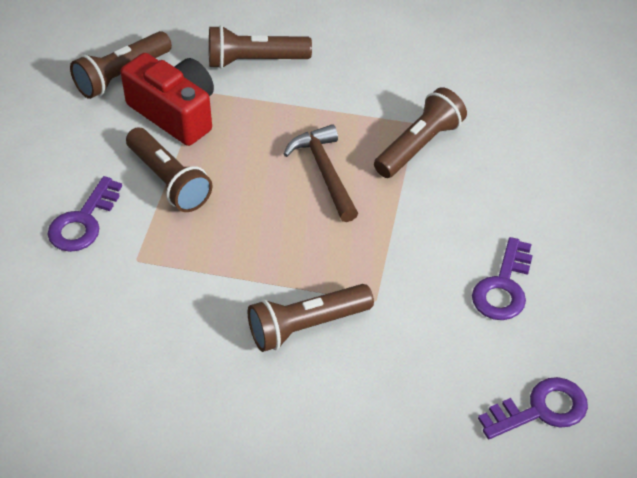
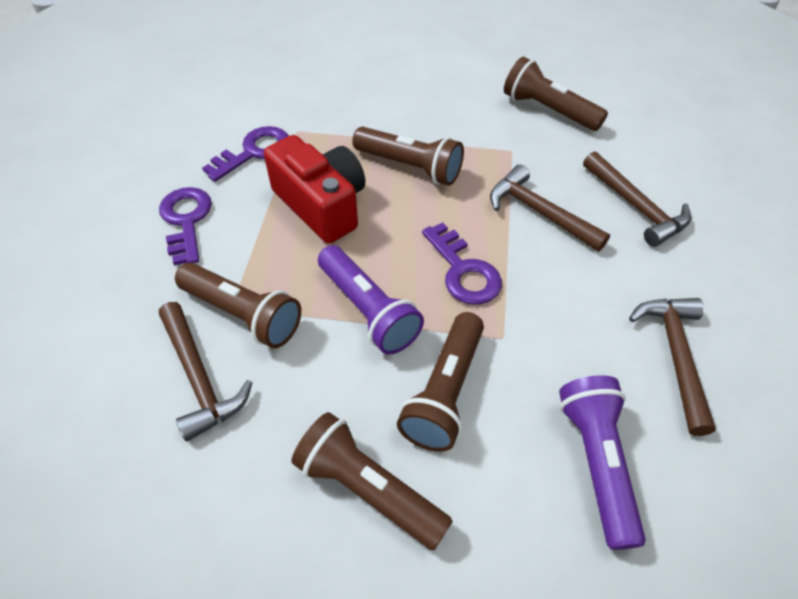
brown hammer: [283,124,358,222] = 1 -> [159,302,252,441] [490,164,610,252] [583,151,691,247] [629,298,716,436] = 4
purple flashlight: none = 0 -> [318,245,424,355] [559,375,646,550] = 2

